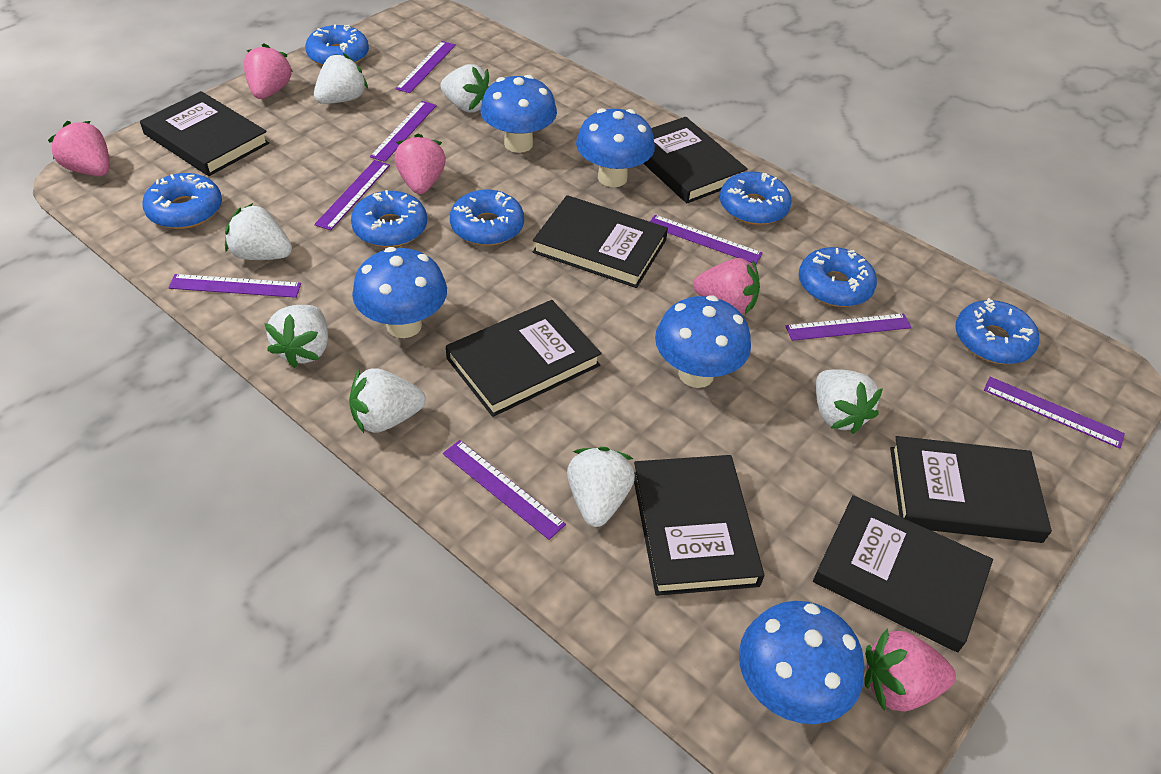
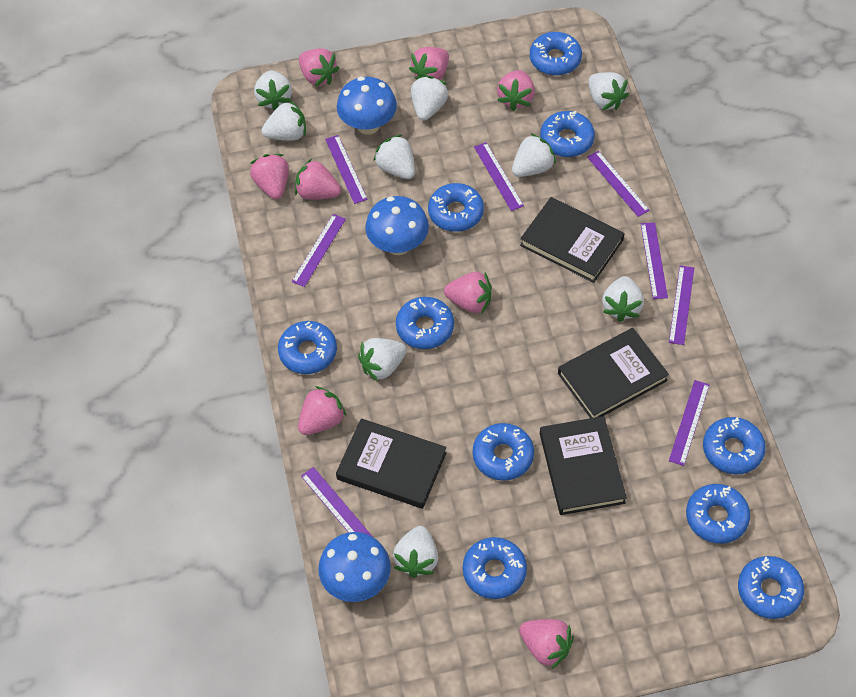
black book: [140,91,269,176] [446,300,602,417] [533,195,668,288] [634,455,764,596] [643,117,748,204] [813,495,993,652] [890,436,1052,543] = 7 -> [336,419,446,509] [520,197,625,283] [540,416,627,515] [558,328,669,418] = 4
blue donut: [142,173,222,229] [305,25,369,66] [351,190,427,247] [450,190,524,246] [720,172,792,225] [799,247,877,307] [955,298,1039,364] = 7 -> [278,321,337,374] [396,297,454,349] [428,183,484,232] [463,537,527,599] [472,423,534,481] [530,32,582,75] [540,111,595,157] [686,484,750,544] [703,417,766,474] [738,556,804,619] = 10
blue mushroom: [352,247,447,338] [480,75,557,153] [576,108,655,187] [655,295,751,388] [739,601,865,724] = 5 -> [318,532,391,602] [337,77,397,135] [365,196,429,255] = 3
pink strawberry: [48,121,110,176] [244,43,293,99] [394,133,446,194] [693,258,760,315] [864,628,956,711] = 5 -> [250,154,289,199] [295,159,341,200] [298,386,347,435] [299,48,339,86] [409,47,449,80] [444,272,492,313] [497,70,535,111] [519,619,574,669] = 8
white strawberry: [225,203,292,260] [264,305,328,368] [314,53,368,104] [349,368,426,433] [440,64,490,113] [567,447,635,527] [816,369,883,434] = 7 -> [254,71,292,110] [262,100,306,141] [358,338,407,382] [373,134,415,179] [393,526,438,578] [411,76,448,121] [512,133,556,177] [588,72,629,110] [602,276,644,322] = 9

